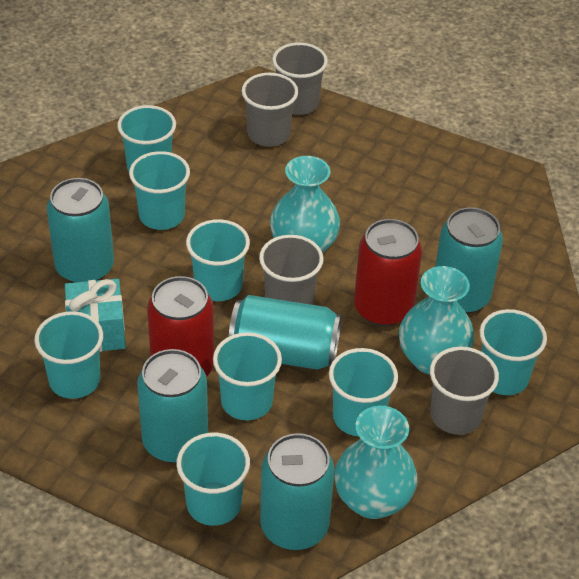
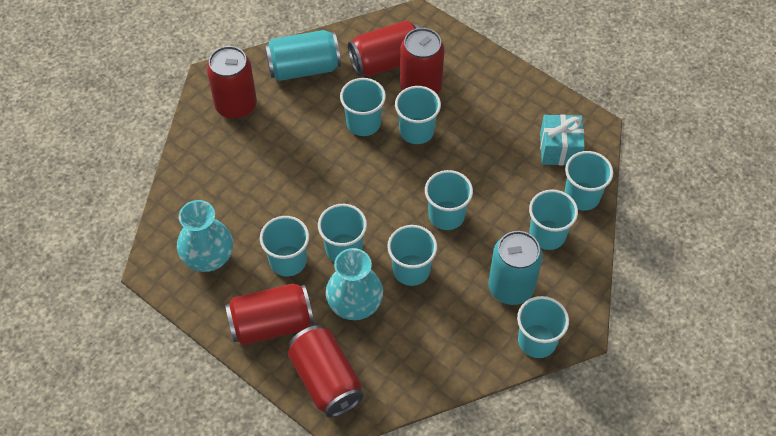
grey cup: [242,73,298,147] [259,235,324,305] [272,42,328,115] [430,347,499,435] = 4 -> none = 0
red can: [147,276,214,377] [354,219,422,326] = 2 -> [207,46,257,119] [225,283,314,345] [288,325,364,417] [348,20,419,76] [400,28,444,94] = 5
turquoise can: [47,178,114,283] [137,349,208,463] [229,295,342,370] [260,433,334,550] [435,207,503,314] = 5 -> [265,30,341,81] [488,231,543,305] = 2
turquoise cup: [34,311,103,399] [117,105,176,172] [129,151,190,230] [176,433,250,526] [186,219,250,301] [213,332,282,420] [329,348,398,436] [479,309,547,395] = 8 -> [260,216,309,277] [318,204,367,262] [340,78,386,136] [387,225,437,286] [395,86,441,144] [425,170,473,230] [517,296,569,358] [529,189,578,250] [565,151,613,211] = 9
turquoise vase: [270,156,340,253] [335,406,417,519] [399,266,475,375] = 3 -> [177,200,233,272] [326,248,383,320] = 2

